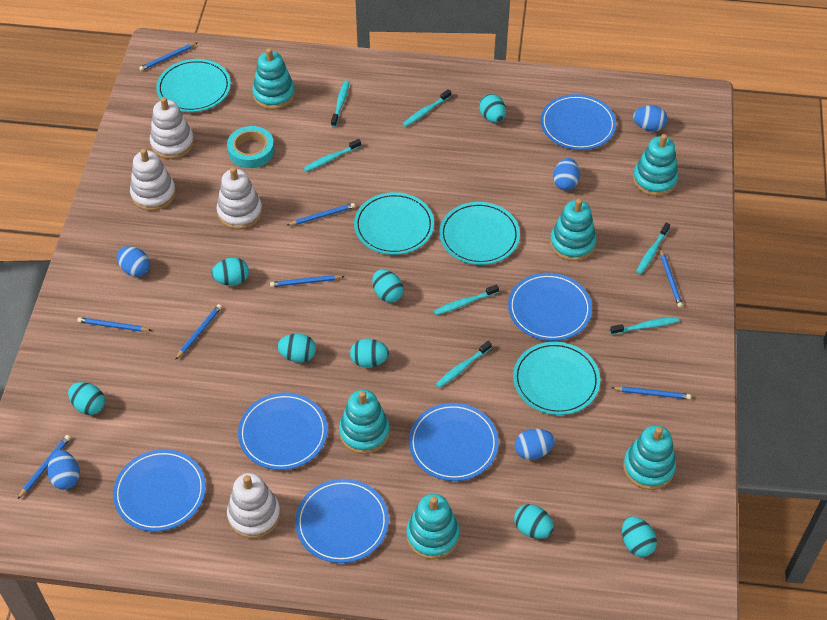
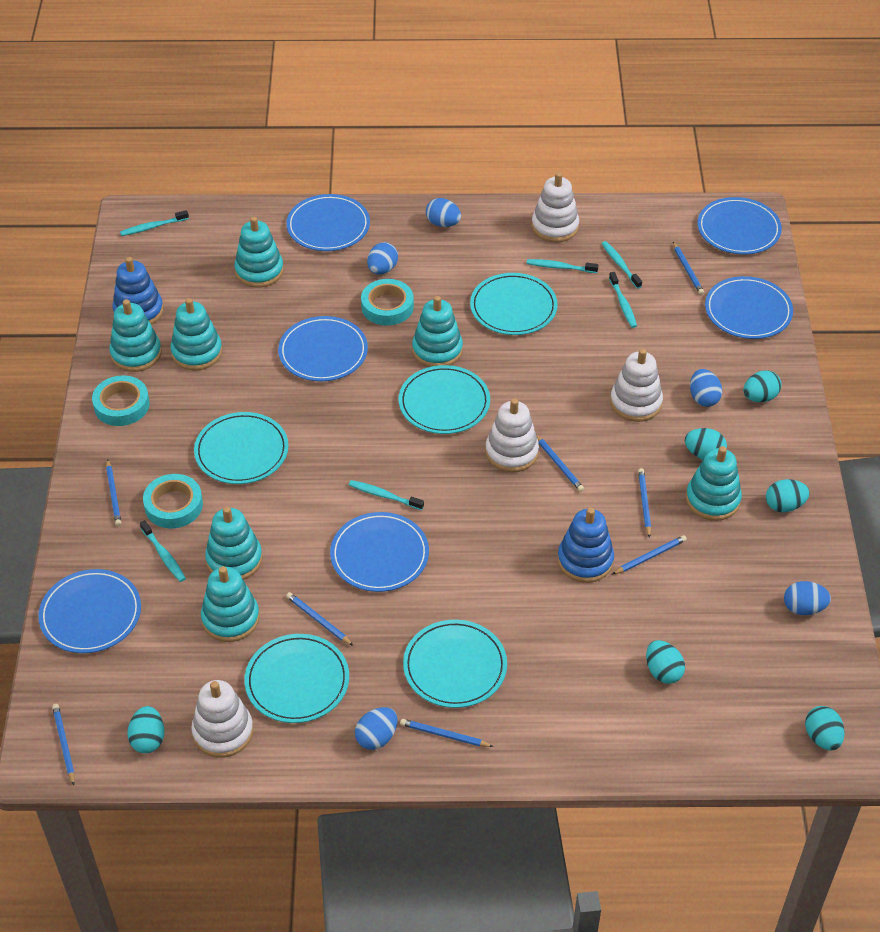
blue stacking toy: none = 0 -> [112,257,163,325] [557,508,614,583] = 2
turquoise egg: [68,382,105,415] [211,258,249,286] [277,334,316,363] [350,339,389,368] [372,269,404,303] [479,94,506,123] [514,504,554,539] [622,516,657,557] = 8 -> [127,706,164,753] [646,640,685,684] [685,428,727,460] [743,370,782,402] [766,479,810,512] [805,706,845,750] = 6
turquoise plate: [156,59,231,112] [354,192,434,255] [439,202,520,265] [513,342,600,415] = 4 -> [194,412,288,484] [244,634,349,723] [399,365,490,434] [403,620,507,708] [470,273,558,335] = 5
turquoise stacking toy: [252,48,295,110] [339,390,390,454] [406,494,460,560] [550,198,597,261] [623,425,676,490] [633,134,678,196] = 6 -> [110,299,162,372] [170,298,222,371] [201,566,260,642] [205,507,262,580] [234,216,284,288] [412,296,463,367] [686,446,742,521] = 7
turquoise tape: [227,126,274,168] = 1 -> [92,375,150,426] [143,474,203,528] [361,279,414,326] = 3
turquoise toothbrush: [303,139,361,172] [331,80,349,127] [403,89,451,127] [434,284,499,315] [436,341,492,388] [610,317,679,335] [636,223,670,274] = 7 -> [120,210,189,236] [140,520,186,582] [349,480,424,510] [527,259,598,273] [602,241,642,289] [609,272,637,328] = 6

